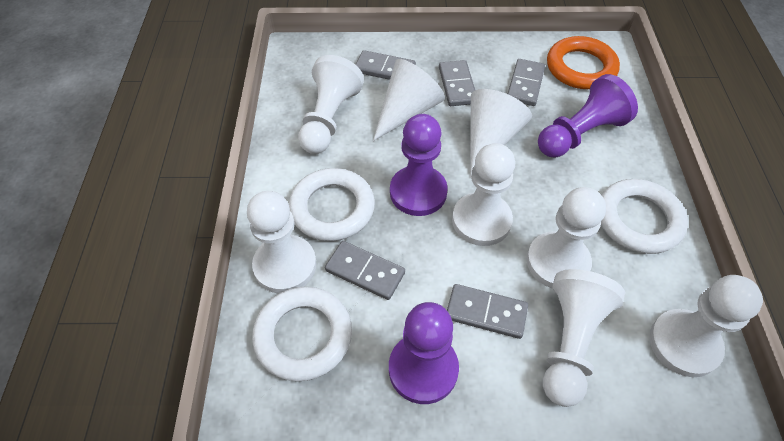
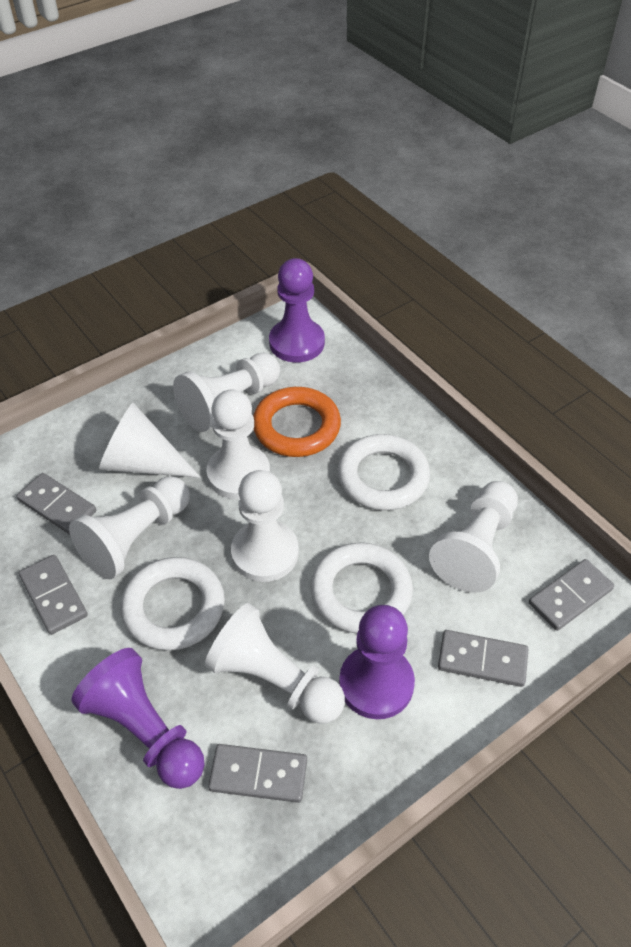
white cone: [373,59,445,141] [470,89,532,178] = 2 -> [99,403,201,478] = 1

